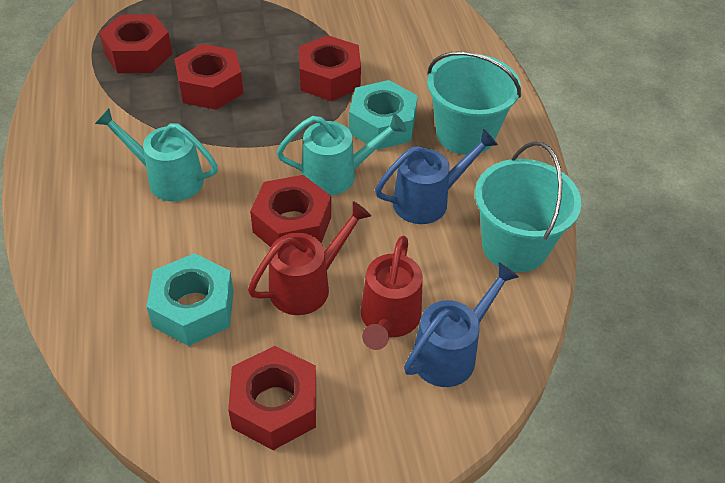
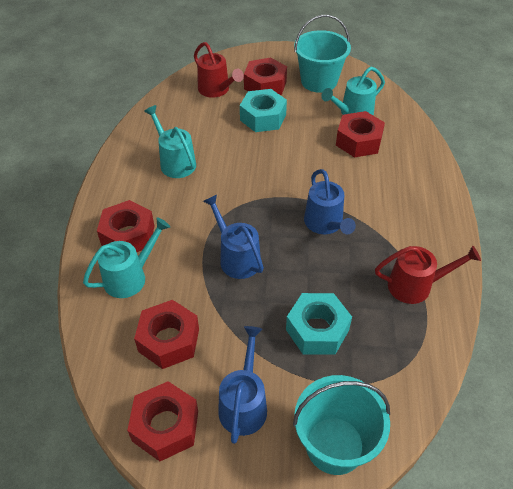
blue watering can: [375,129,498,224] [404,262,519,387] = 2 -> [203,195,264,279] [218,326,267,444] [304,169,356,234] = 3
turquoise watering can: [95,108,218,202] [277,114,407,195] = 2 -> [83,218,170,298] [144,105,196,178] [321,67,385,115] = 3

